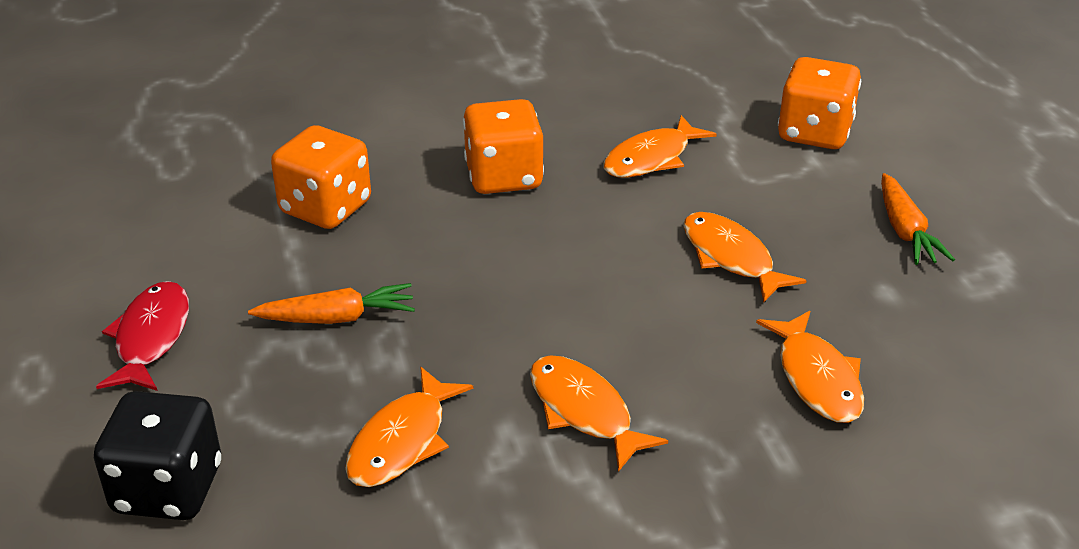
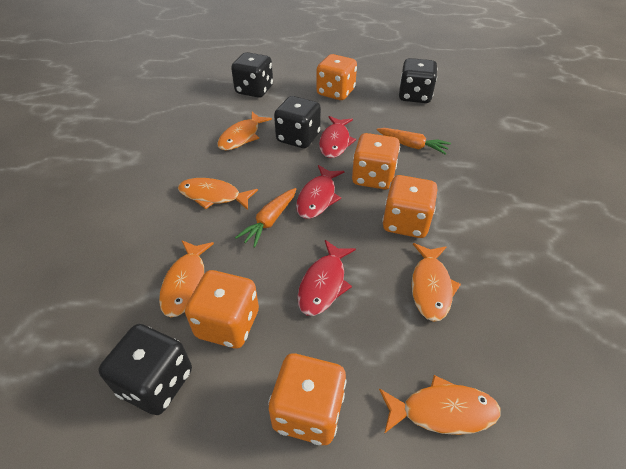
black dice: [94,391,221,520] = 1 -> [98,324,192,415] [231,52,273,98] [274,96,321,148] [399,58,437,103] = 4
orange dice: [271,125,371,229] [463,99,544,194] [778,57,861,149] = 3 -> [185,270,259,348] [268,353,347,445] [316,54,357,100] [352,133,400,189] [382,175,437,238] = 5
red fish: [96,281,189,391] = 1 -> [296,165,344,219] [297,240,356,316] [319,116,356,158] = 3

